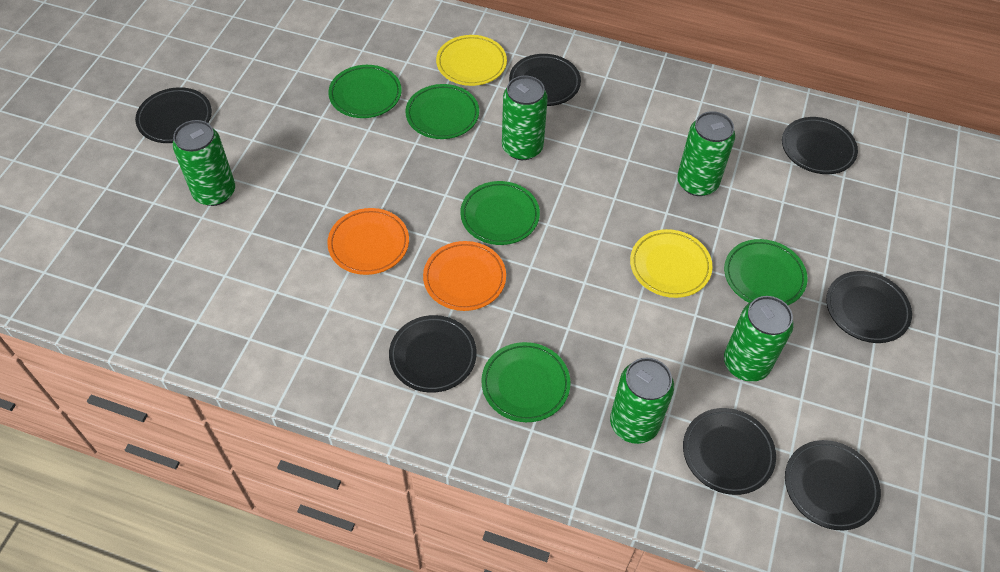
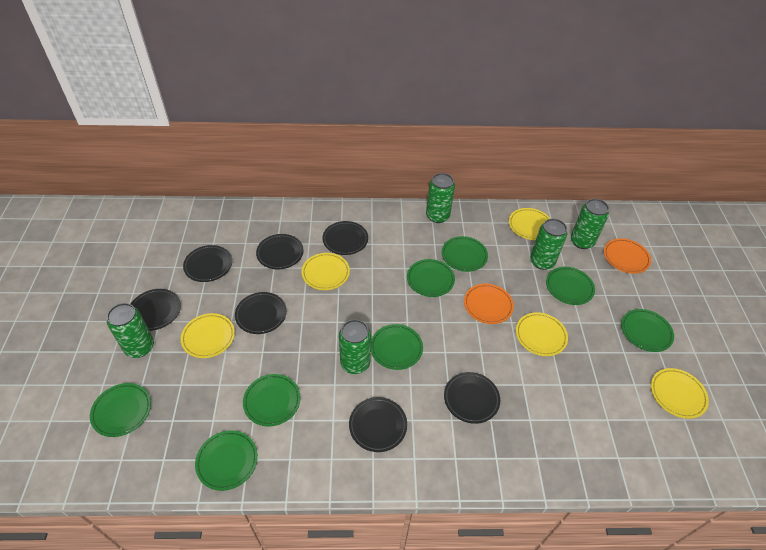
green plate: [328,65,402,118] [405,84,479,139] [460,181,540,245] [481,342,571,422] [724,239,808,305] = 5 -> [90,383,151,437] [195,430,258,491] [243,374,301,426] [371,324,423,370] [407,259,455,297] [442,236,488,272] [546,267,595,305] [621,309,674,352] = 8
yellow plate: [436,35,507,86] [630,229,713,298] = 2 -> [181,313,235,358] [302,253,350,290] [509,208,550,240] [516,312,568,356] [651,368,709,419] = 5

